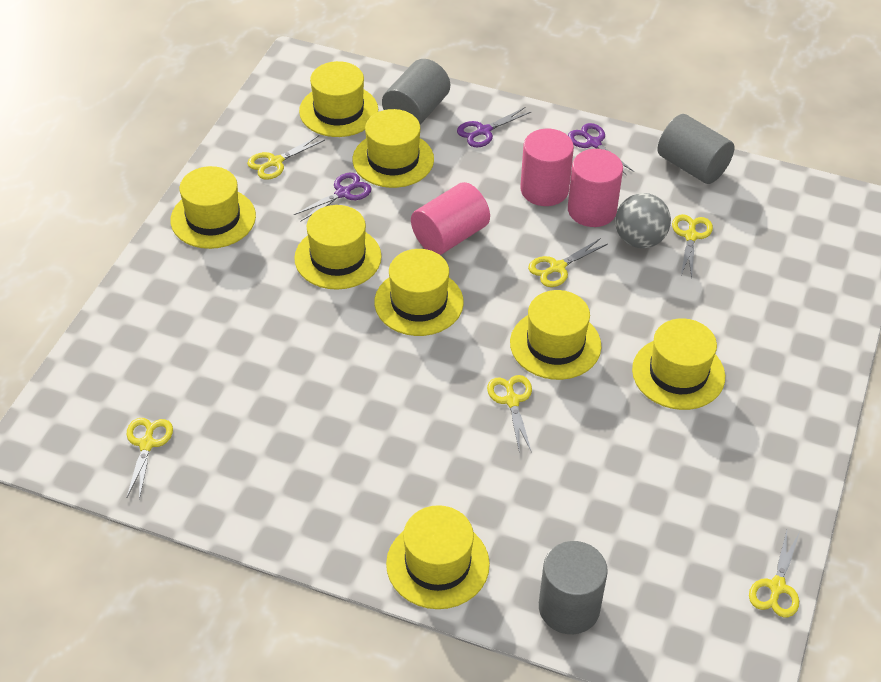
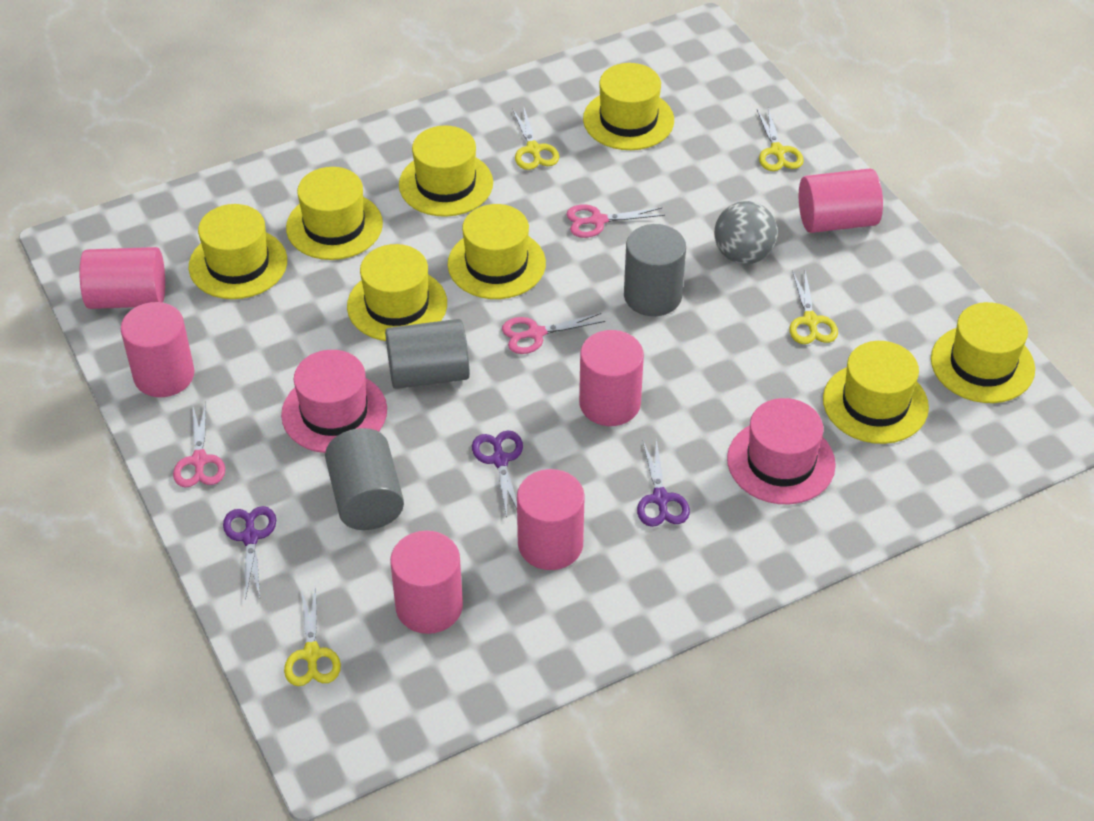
pink cylinder: [411,182,490,255] [520,129,574,206] [568,149,623,227] = 3 -> [79,247,165,309] [121,302,195,397] [390,530,463,634] [517,469,585,570] [579,330,644,426] [799,168,883,233] = 6
pink hat: none = 0 -> [281,350,387,453] [727,398,836,504] = 2
pink scissors: none = 0 -> [173,403,225,488] [502,313,605,354] [566,204,665,238] = 3
yellow scissors: [127,418,173,500] [247,135,325,180] [487,375,532,451] [528,238,608,287] [672,214,713,277] [749,530,800,617] = 6 -> [284,586,341,686] [513,108,559,170] [757,108,804,171] [789,270,838,344] = 4

